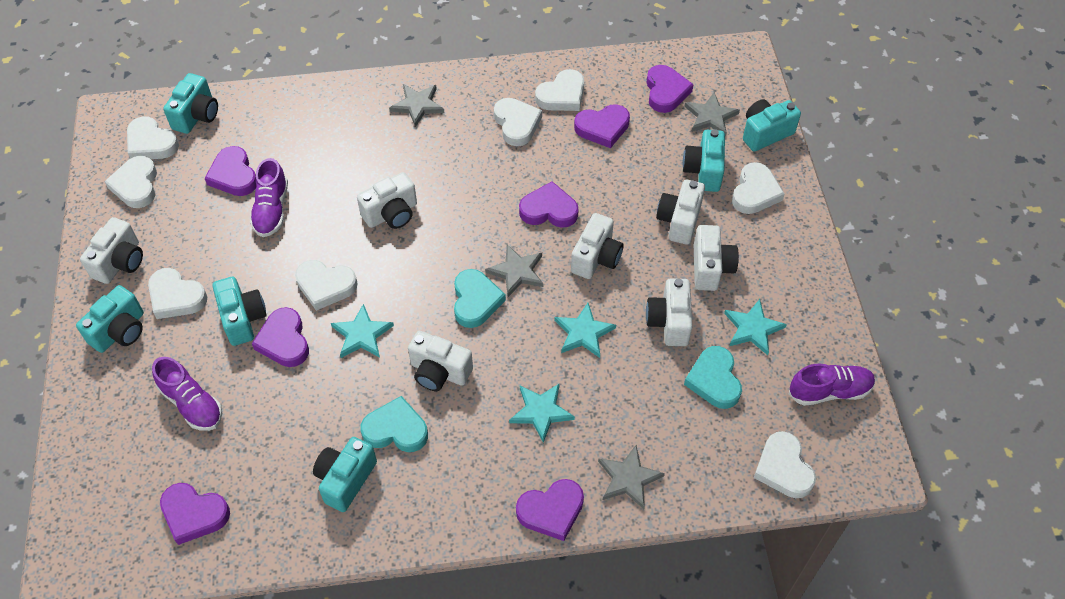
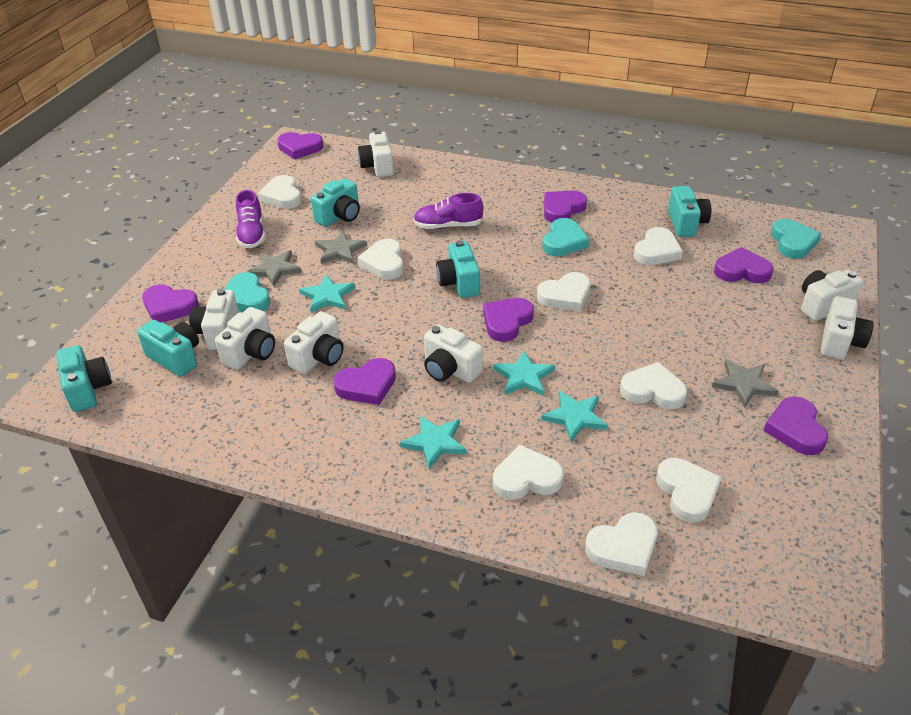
grey star: [389,84,444,127] [485,244,543,297] [598,445,665,509] [684,92,740,137] = 4 -> [247,250,302,287] [315,230,367,264] [712,359,779,408] = 3
purple shoe: [152,357,222,431] [250,158,288,237] [789,363,875,406] = 3 -> [236,190,265,248] [413,193,483,229] = 2
turquoise camera: [76,285,144,353] [163,73,218,134] [212,277,266,346] [313,437,377,512] [683,129,725,192] [743,99,801,151] = 6 -> [57,345,112,412] [137,320,199,377] [311,178,360,227] [436,240,480,298] [668,186,711,237] = 5

